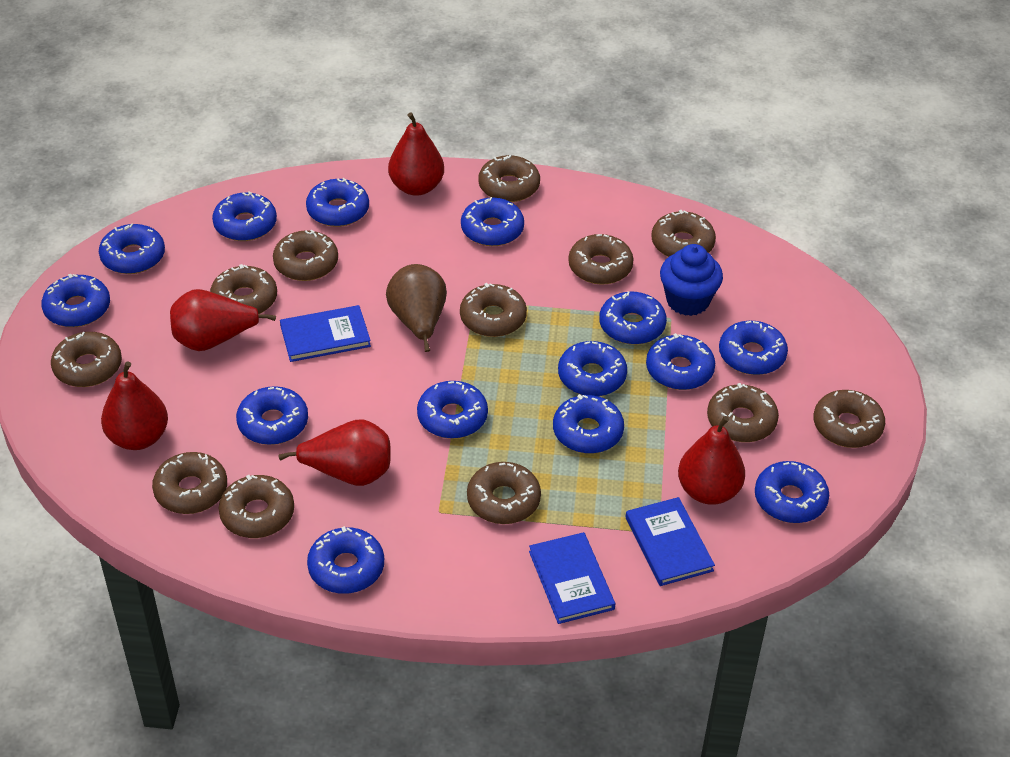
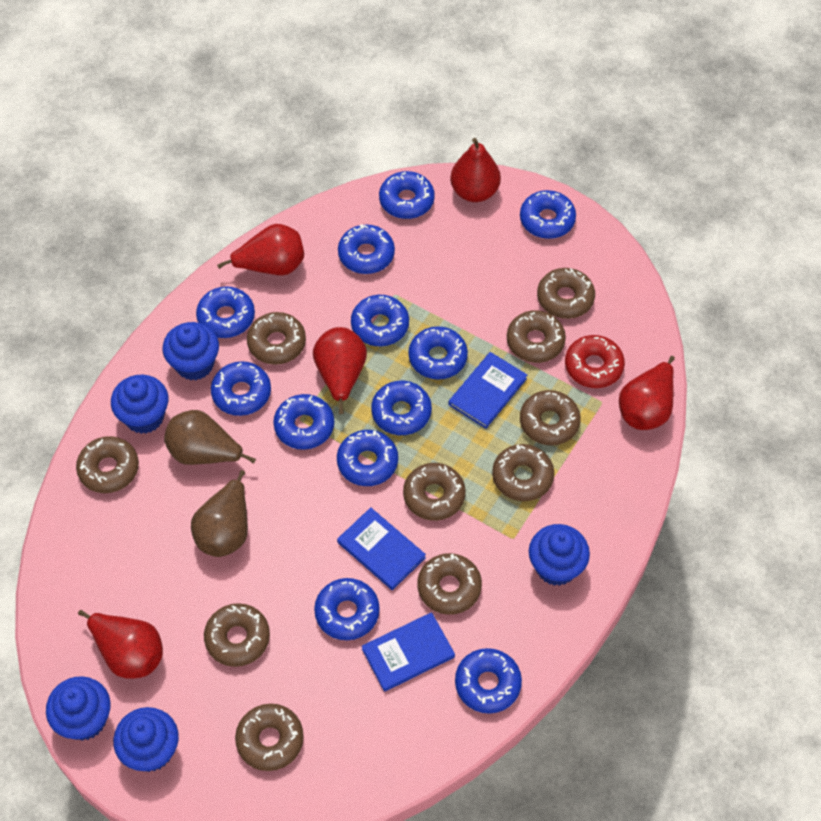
blue cupcake: [660,244,723,316] = 1 -> [46,676,111,741] [111,375,168,434] [113,707,179,772] [163,322,219,380] [529,524,590,586] = 5
blue donut: [41,274,110,327] [99,223,165,274] [212,191,277,241] [236,386,308,445] [306,178,369,227] [307,526,384,594] [417,381,488,439] [461,197,524,246] [553,394,624,454] [558,341,627,396] [599,291,667,345] [646,333,715,390] [719,321,788,375] [755,461,829,523] = 14 -> [196,286,255,338] [211,361,271,416] [273,394,334,450] [314,578,380,640] [337,430,398,486] [338,224,395,274] [351,295,409,346] [371,381,432,435] [379,171,435,219] [408,326,468,380] [455,648,522,714] [520,190,576,239] = 12
brown donut: [51,332,122,387] [152,452,227,514] [210,264,277,314] [219,475,294,538] [273,230,338,281] [460,283,527,337] [467,462,541,524] [478,155,540,202] [568,234,634,285] [652,210,716,257] [707,383,779,442] [813,390,885,448] = 12 -> [76,436,139,493] [204,603,270,667] [235,704,304,771] [247,312,306,365] [403,463,466,521] [417,553,482,615] [492,444,554,501] [507,310,566,363] [520,390,581,446] [537,268,595,319] = 10
brown pear: [386,264,447,352] = 1 -> [164,410,256,465] [191,470,248,557] = 2
red donut: none = 0 -> [565,335,625,388] = 1

